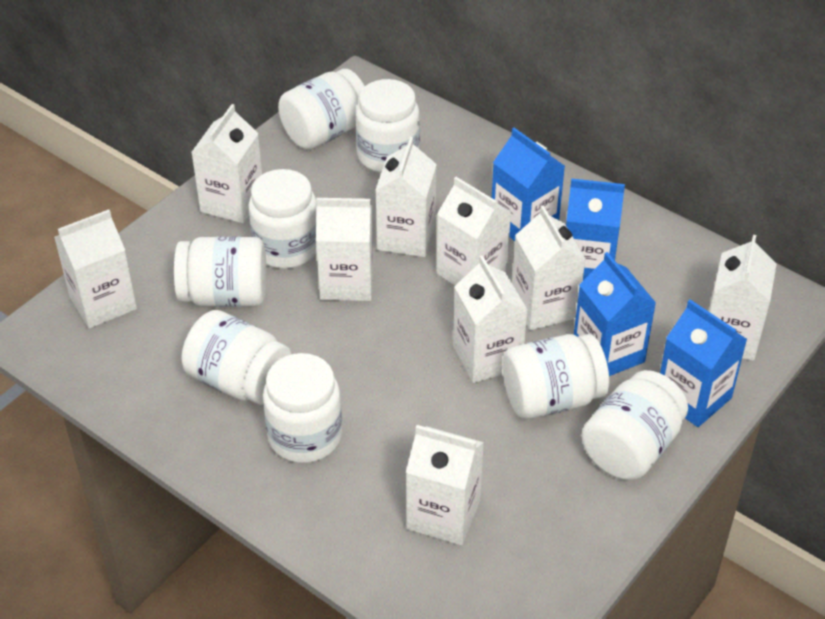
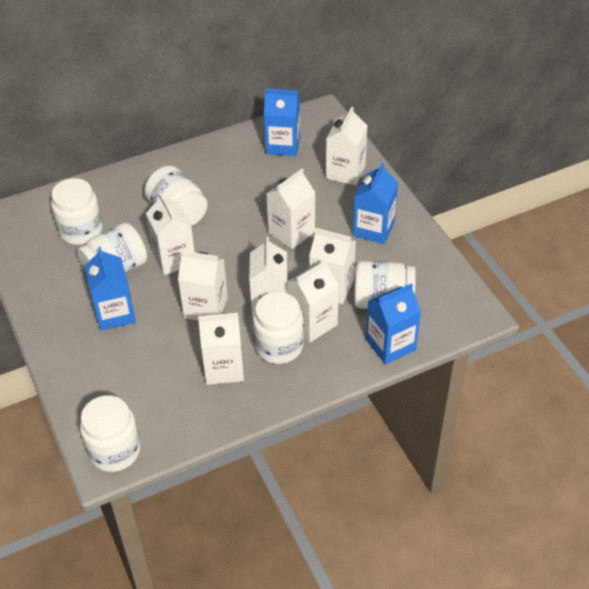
white carton: [54,210,137,329] [191,104,262,224] [316,198,374,301] [375,137,437,257] [406,425,484,545] [437,177,511,285] [453,255,528,383] [512,205,586,330] [709,235,777,361] = 9 -> [146,193,195,275] [178,250,228,321] [198,313,244,385] [249,237,288,318] [266,169,315,249] [286,260,339,343] [309,228,356,304] [326,107,367,186] = 8
white jar: [174,236,267,307] [182,310,291,405] [249,169,317,269] [263,353,342,463] [278,69,365,150] [356,79,420,173] [502,334,609,419] [582,370,688,480] = 8 -> [51,178,103,245] [77,222,147,274] [80,395,141,472] [144,166,207,226] [253,292,304,364] [354,261,416,309] = 6

